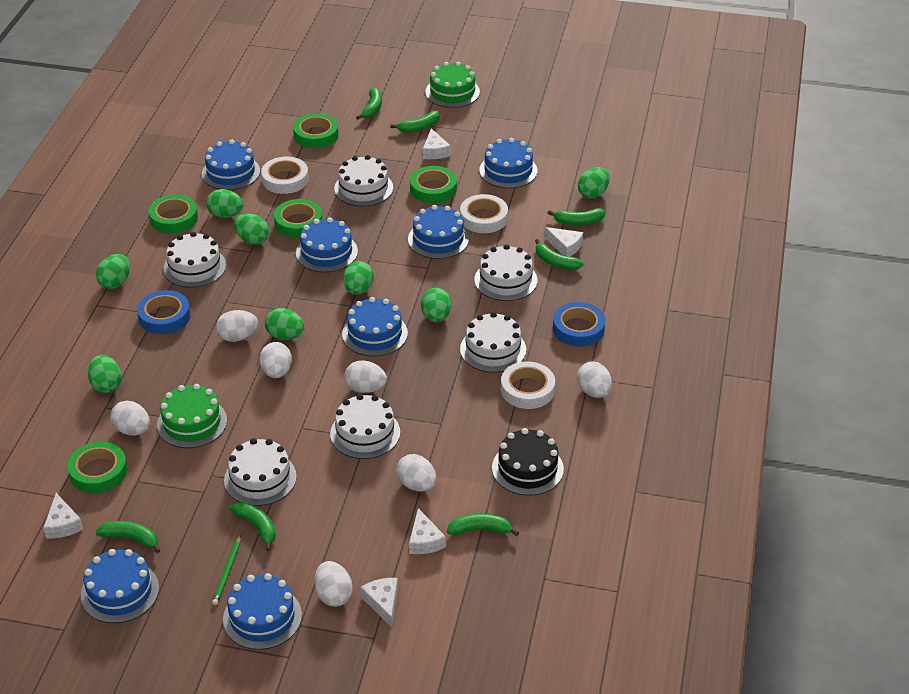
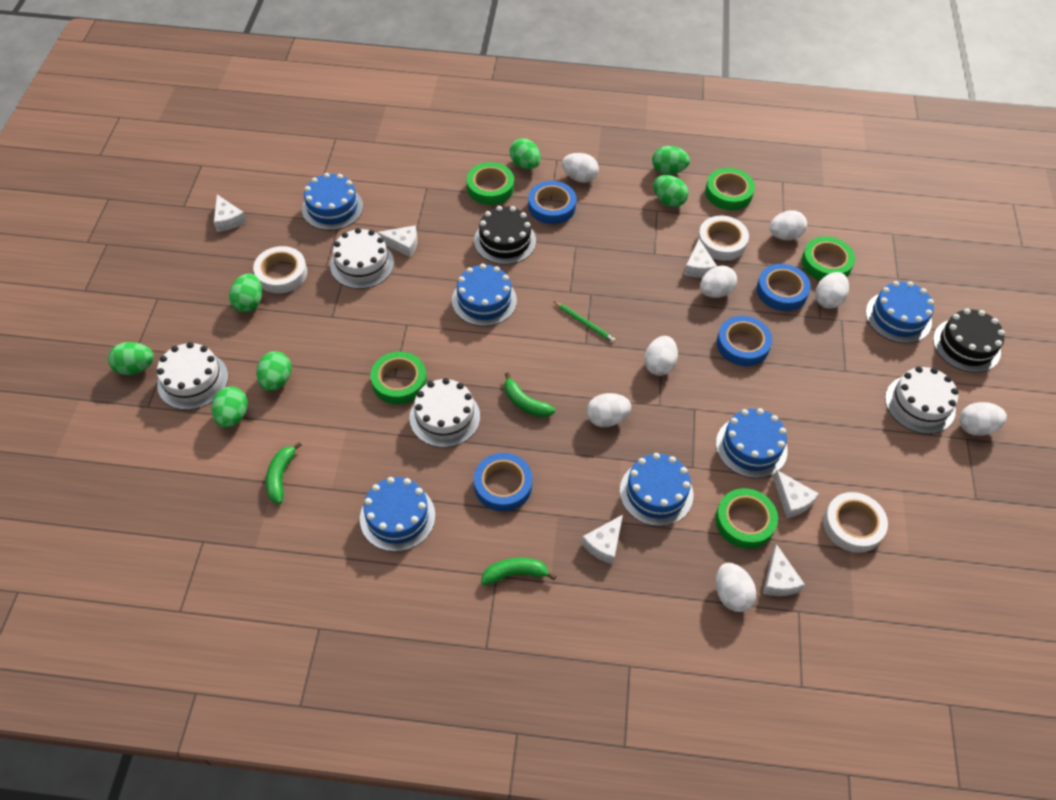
black cake: [492,428,564,496] = 1 -> [474,206,536,265] [933,308,1005,373] = 2
blue cake: [81,549,159,623] [202,140,260,190] [223,573,302,650] [296,217,358,272] [342,297,408,357] [408,205,469,259] [479,138,537,188] = 7 -> [302,173,363,230] [360,477,435,552] [452,264,517,326] [620,453,693,526] [716,408,788,478] [866,281,934,343] = 6
blue tape: [137,290,190,334] [553,302,605,347] = 2 -> [474,453,533,511] [528,181,576,224] [716,316,772,366] [757,264,811,311] = 4
green banana: [95,521,161,553] [230,502,276,551] [356,88,382,119] [390,111,440,133] [447,514,519,536] [535,239,584,270] [548,208,606,225] = 7 -> [266,442,302,504] [481,558,556,585] [504,372,555,417] = 3
green cake: [157,384,227,448] [425,62,480,108] = 2 -> none = 0
green egg: [88,355,121,393] [96,254,130,289] [206,189,244,218] [234,213,269,245] [265,308,305,340] [343,261,374,295] [421,288,451,322] [578,167,610,198] = 8 -> [108,342,154,375] [212,387,248,428] [229,273,262,313] [256,351,292,391] [510,138,541,170] [652,146,690,174] [653,175,688,207] = 7
white cake: [163,232,226,288] [224,438,297,506] [330,394,400,459] [334,155,393,207] [460,312,526,373] [474,244,537,301] = 6 -> [157,342,228,410] [330,228,394,289] [410,378,480,447] [885,366,959,434] = 4
white cheese: [43,493,83,538] [360,578,398,627] [409,508,446,554] [423,128,451,159] [544,227,583,257] = 5 -> [214,195,246,232] [376,225,417,257] [581,515,623,564] [684,239,717,278] [763,544,805,596] [773,470,819,518] = 6
white egg: [110,401,150,436] [216,310,258,342] [260,342,292,378] [314,561,353,607] [344,361,387,393] [396,454,436,491] [577,361,612,398] = 7 -> [562,153,599,183] [587,393,631,427] [644,336,678,376] [700,266,737,298] [716,563,756,612] [769,210,807,240] [815,272,849,309] [959,402,1007,436] = 8

